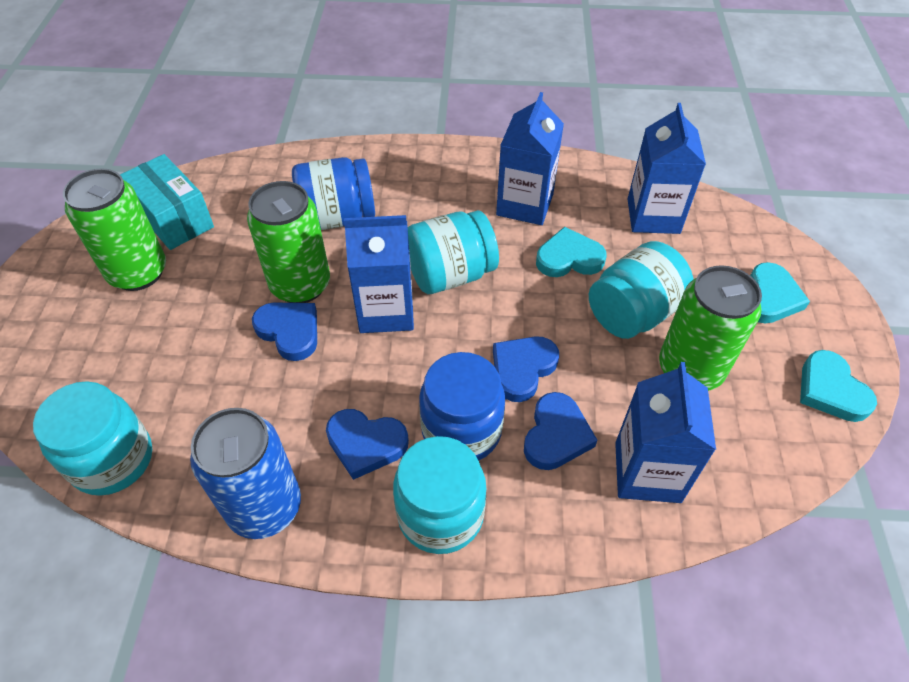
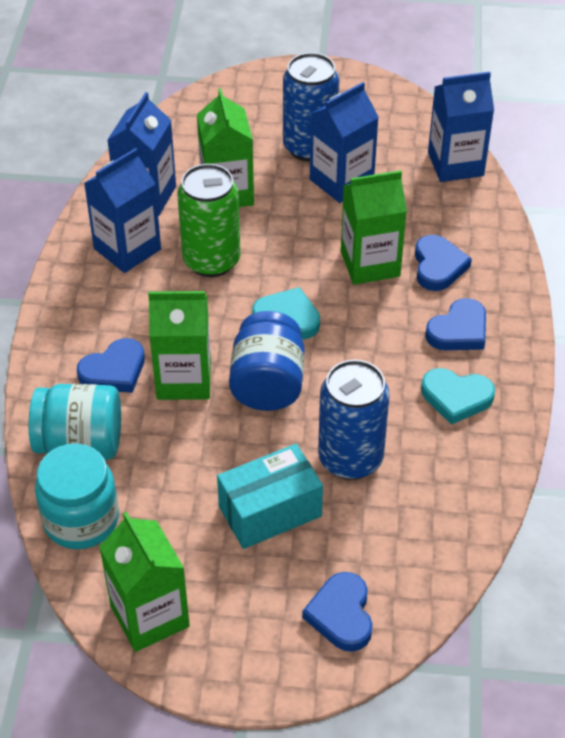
blue can: [190,408,301,539] = 1 -> [283,53,339,161] [318,360,390,480] = 2
blue jar: [292,157,375,230] [419,352,505,461] = 2 -> [229,311,304,411] = 1
green can: [63,168,166,291] [247,181,330,303] [659,265,762,391] = 3 -> [177,164,240,277] = 1
green carton: none = 0 -> [99,512,190,652] [148,291,211,400] [197,88,254,207] [341,170,407,285] = 4
turquoise heart: [536,227,607,277] [750,262,810,323] [800,350,877,422] = 3 -> [252,287,320,340] [421,368,495,425] = 2
turquoise jar: [33,381,152,496] [393,436,486,554] [408,210,499,294] [589,241,694,339] = 4 -> [29,384,121,460] [35,444,119,549] = 2

